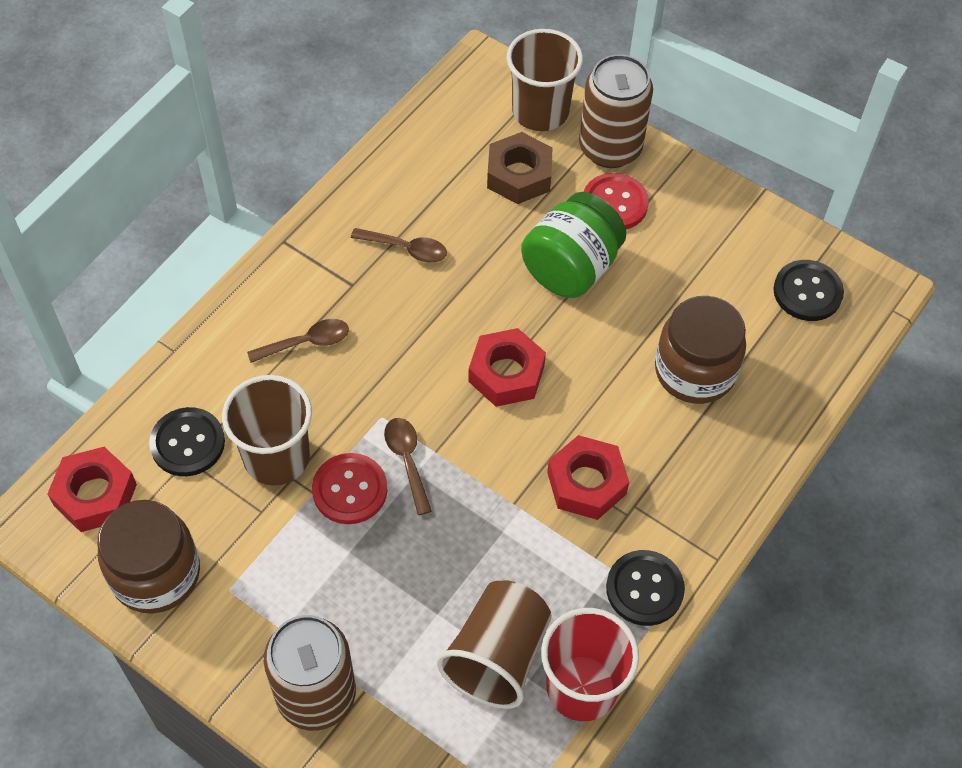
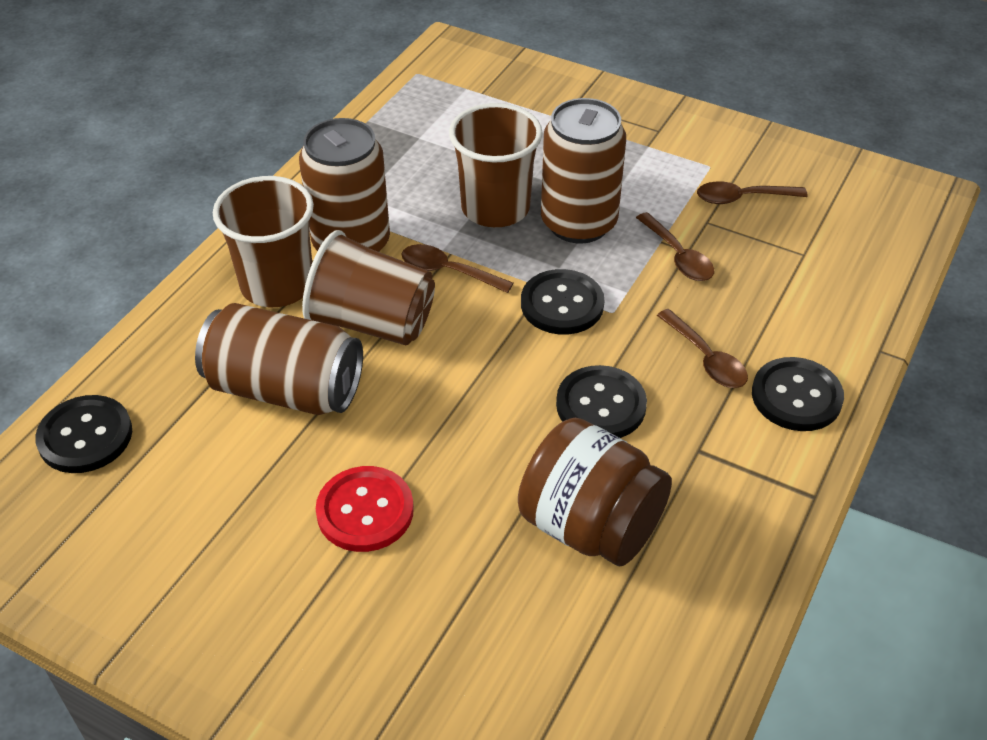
black button: [149,407,225,476] [606,550,685,626] [773,260,844,321] = 3 -> [35,395,132,473] [521,269,604,334] [556,365,647,438] [752,357,844,431] = 4
brown can: [264,615,356,731] [579,54,653,168] = 2 -> [195,303,363,415] [299,118,390,252] [541,98,626,244] = 3
brown jar: [97,500,200,614] [655,296,746,404] = 2 -> [518,418,672,566] = 1
brown nut: [487,132,553,204] = 1 -> none = 0
brown spoon: [247,319,349,363] [351,228,447,263] [384,418,432,515] = 3 -> [402,244,513,293] [636,212,714,281] [657,309,748,388] [697,181,808,204] = 4
green jar: [521,192,626,298] = 1 -> none = 0
red button: [312,453,388,524] [583,173,649,229] = 2 -> [316,466,414,552] = 1
red cup: [541,608,639,721] = 1 -> none = 0
red nut: [47,447,137,532] [468,328,546,407] [547,435,629,520] = 3 -> none = 0

